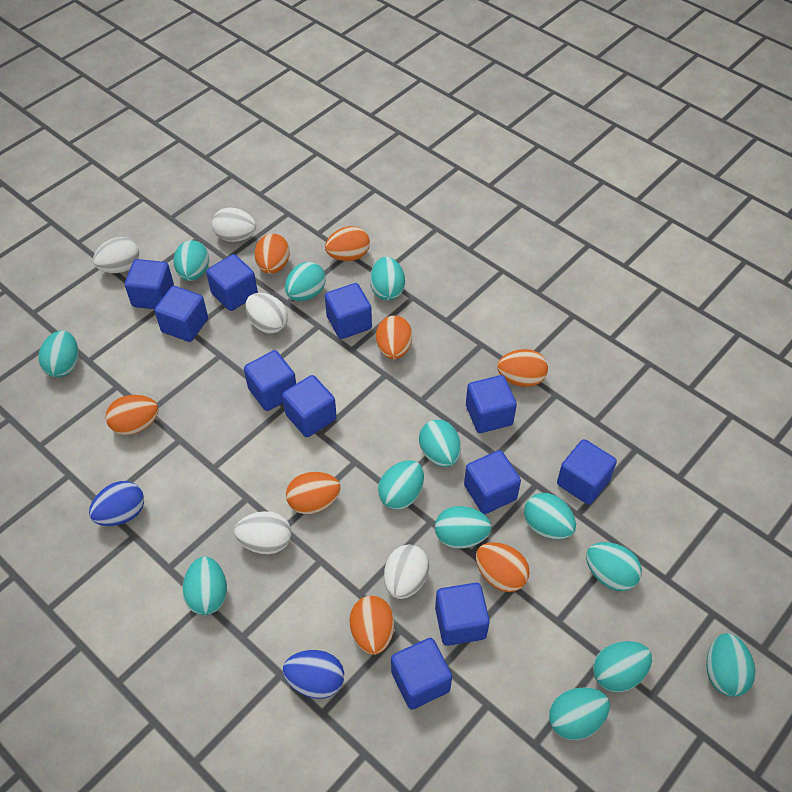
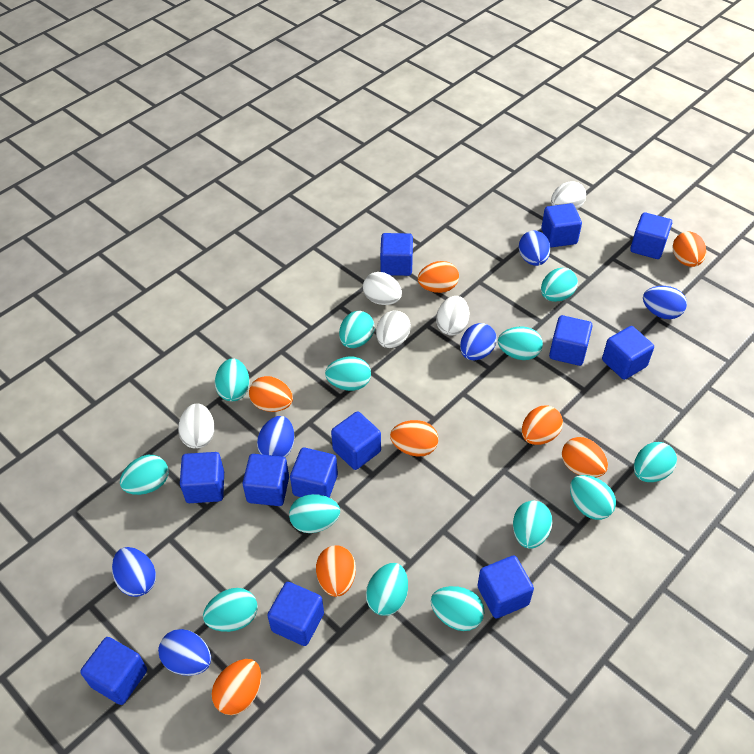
blue cube: [125,259,174,309] [154,286,208,342] [206,254,258,311] [244,350,296,411] [282,375,337,437] [325,283,372,339] [391,638,452,710] [435,583,490,646] [464,450,521,514] [466,375,517,433] [557,439,617,505] = 11 -> [80,637,147,705] [180,452,224,503] [243,454,289,506] [267,582,324,646] [290,448,338,498] [331,411,381,470] [380,233,413,276] [477,556,534,618] [541,203,582,247] [549,315,592,366] [602,326,654,380] [630,212,672,259] = 12
blue egg: [89,481,144,526] [283,650,344,699] = 2 -> [112,547,156,597] [158,629,211,676] [257,416,294,457] [460,323,497,361] [519,231,550,266] [643,286,687,319] = 6

